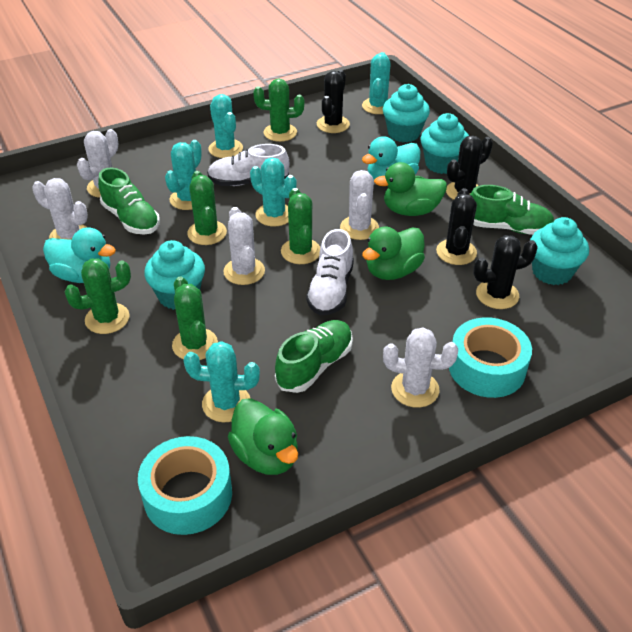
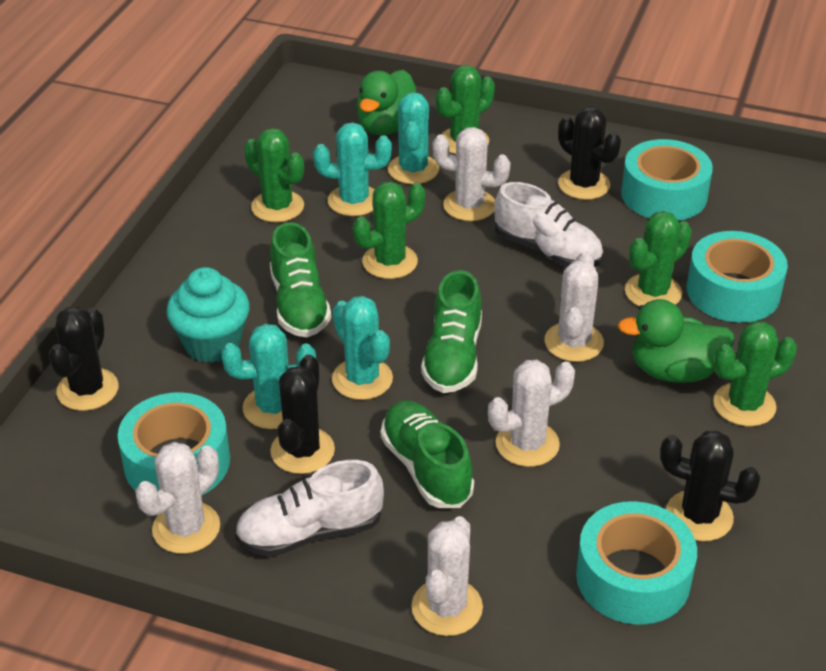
green duck: [228,398,298,475] [362,227,425,280] [374,162,447,216] = 3 -> [356,70,417,135] [618,299,735,383] = 2
turquoise cactus: [165,140,202,210] [183,341,260,422] [209,94,243,158] [250,158,296,226] [362,52,391,114] = 5 -> [221,324,316,429] [313,122,392,216] [332,296,393,400] [388,92,439,184] = 4
turquoise cupcake: [144,240,205,310] [383,84,430,142] [420,113,469,174] [530,217,589,285] = 4 -> [166,267,250,363] = 1
turquoise duck: [43,227,116,283] [362,136,420,179] = 2 -> none = 0
turquoise tape: [138,436,232,535] [449,317,532,398] = 2 -> [118,392,230,496] [576,501,697,625] [621,139,713,221] [687,231,788,323] = 4

